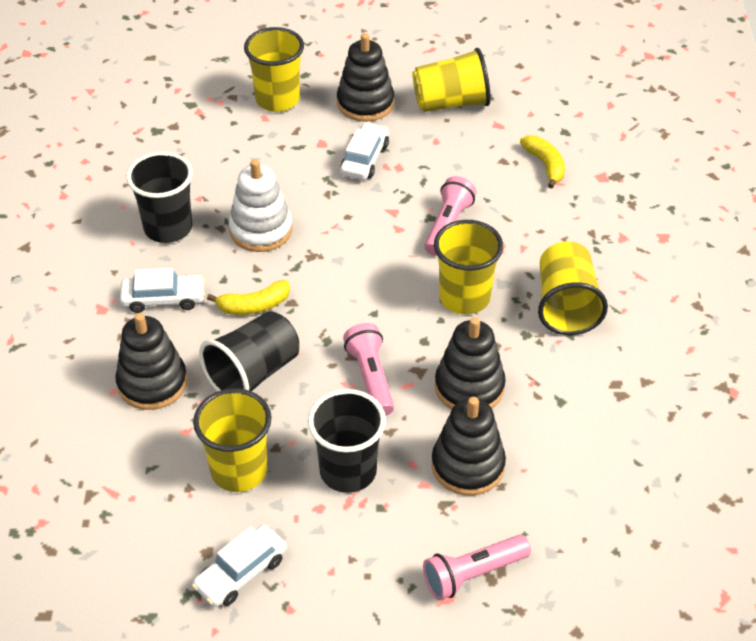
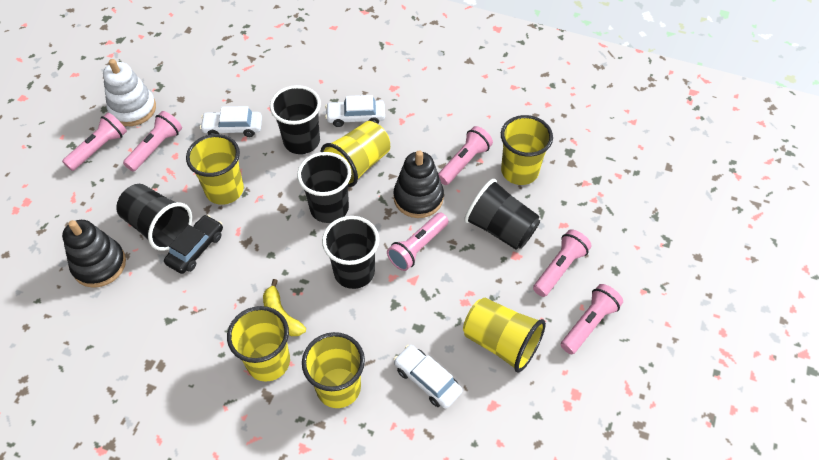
black car: none = 0 -> [164,215,223,274] = 1
black cup: [126,152,193,243] [199,311,299,392] [308,389,386,493] = 3 -> [116,184,192,251] [270,85,321,154] [297,152,351,223] [322,216,379,289] [464,179,540,250] = 5
black stacking toy: [115,313,187,410] [337,33,394,122] [432,397,506,496] [435,317,506,410] = 4 -> [62,220,126,288] [393,150,444,218] = 2
pink flashlight: [343,323,394,416] [423,535,531,600] [424,176,477,256] = 3 -> [62,113,127,171] [123,111,182,171] [387,213,449,271] [438,126,493,185] [533,229,592,297] [561,284,623,354] = 6
yellow banana: [207,280,290,315] [520,135,565,188] = 2 -> [263,279,306,336] = 1
yellow cup: [193,388,272,492] [244,27,304,112] [412,48,491,112] [434,220,503,314] [538,242,608,335] = 5 -> [186,134,244,205] [227,306,290,382] [302,332,365,408] [321,121,390,187] [463,298,546,373] [501,115,553,185] = 6

